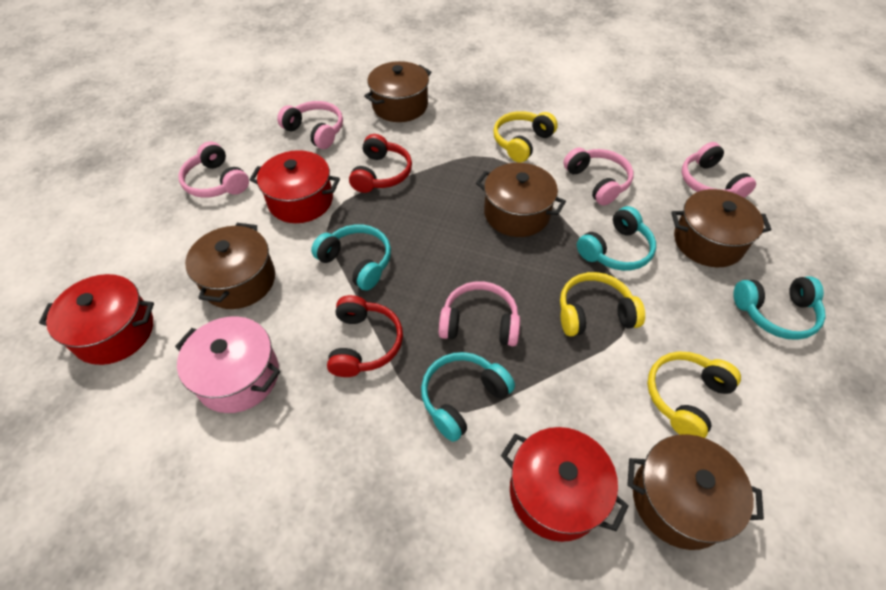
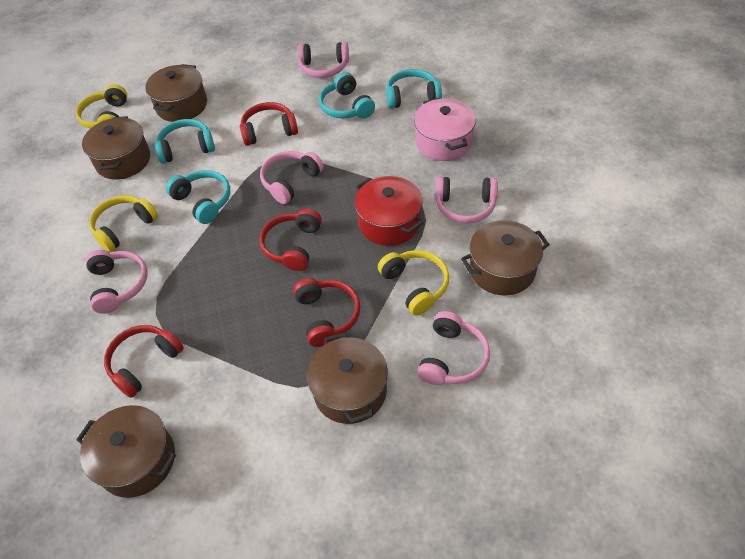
red headphones: [327,295,403,377] [349,134,412,193] = 2 -> [104,325,184,398] [240,102,298,146] [259,208,322,271] [293,278,360,347] = 4
red pot: [39,274,154,365] [250,150,340,223] [501,427,629,542] = 3 -> [355,176,423,246] = 1

